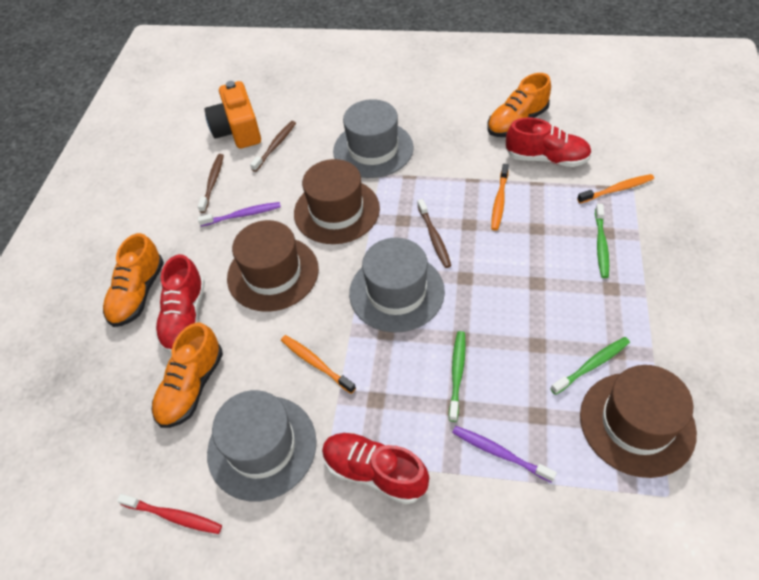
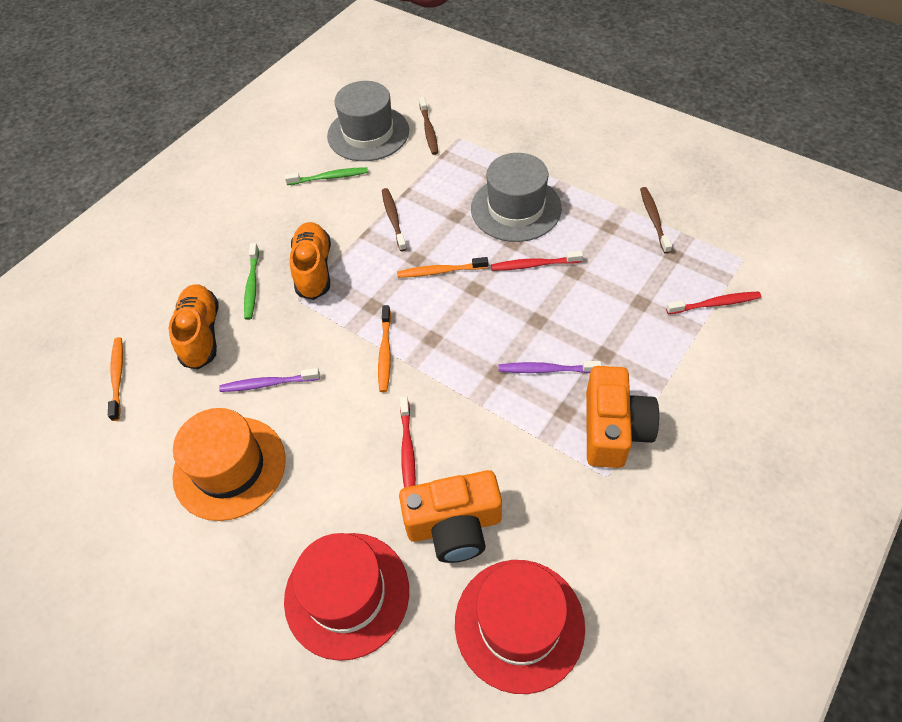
brown hat: [227,220,319,312] [294,159,380,244] [580,365,697,478] = 3 -> none = 0
green toothbrush: [449,331,466,422] [550,337,630,395] [595,204,609,278] = 3 -> [244,243,259,320] [285,167,368,185] = 2
grey hat: [207,390,317,501] [333,99,414,178] [349,238,445,333] = 3 -> [327,81,409,161] [471,153,562,242] = 2
orange camera: [205,81,261,149] = 1 -> [399,470,502,563] [586,366,659,468] = 2
orange hat: none = 0 -> [172,408,286,521] = 1
orange shoe: [103,233,164,327] [152,322,223,428] [487,73,551,137] = 3 -> [168,285,218,369] [290,222,331,300] = 2
red hat: none = 0 -> [284,533,409,661] [455,560,585,694] = 2
red shoe: [155,254,205,353] [322,432,429,505] [506,118,592,167] = 3 -> none = 0
red toothbrush: [117,494,222,534] = 1 -> [400,396,416,488] [491,251,583,271] [666,291,761,314] = 3

